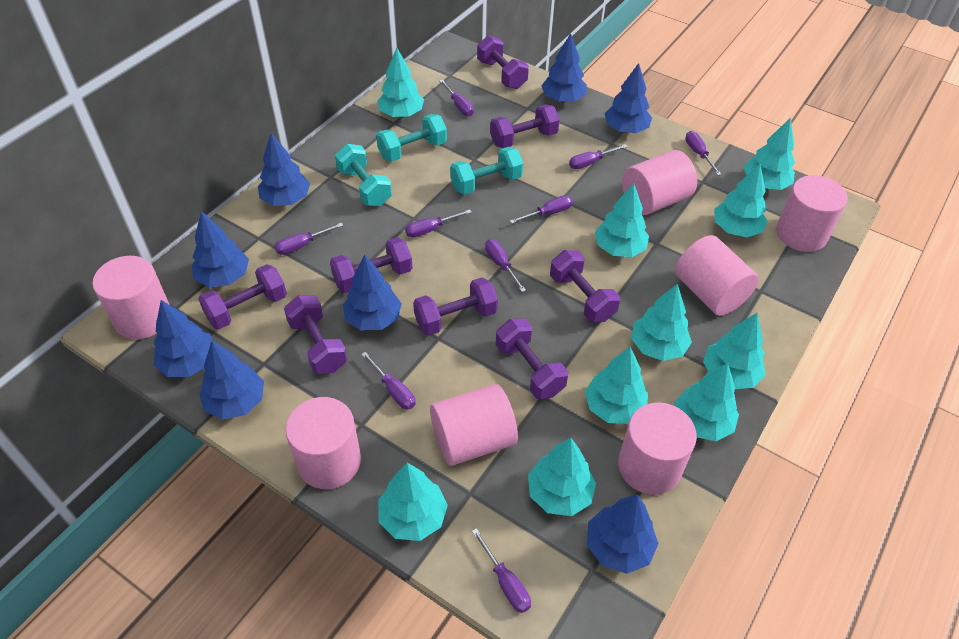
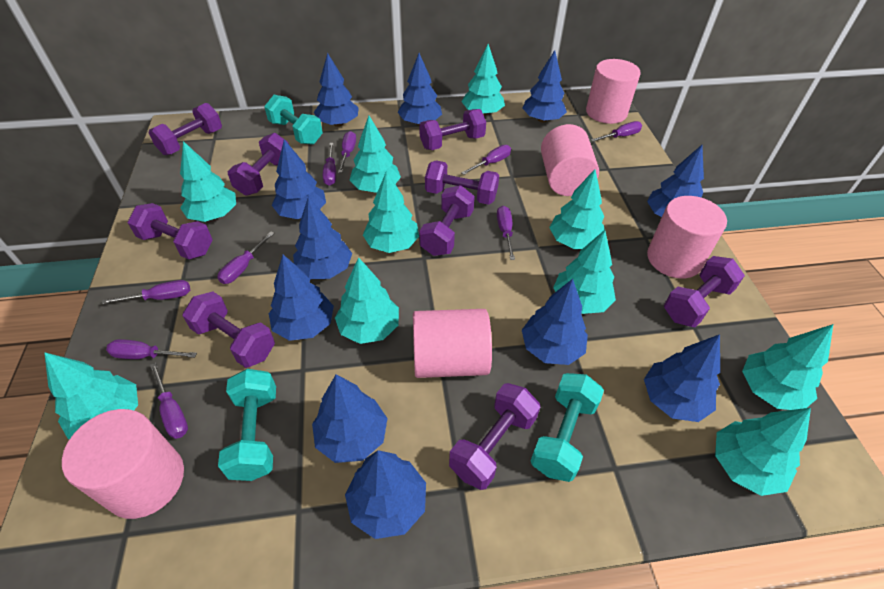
blue tree: [154,300,213,377] [191,211,249,287] [199,341,264,420] [258,133,310,206] [343,254,402,331] [541,33,587,102] [587,495,659,574] [605,63,652,133] = 8 -> [269,255,334,341] [272,139,326,219] [293,196,352,279] [312,375,388,463] [314,53,359,127] [345,450,426,539] [398,53,442,126] [522,279,588,365] [523,50,567,123] [644,334,720,422] [647,145,704,217] = 11
pink cylinder: [92,256,170,339] [285,397,361,489] [430,384,518,466] [618,403,697,495] [622,150,697,215] [675,235,759,316] [776,175,848,252] = 7 -> [62,409,184,519] [413,309,492,378] [541,124,599,196] [586,59,641,124] [647,196,727,278] = 5
purple dumbbell: [198,264,287,329] [284,295,347,374] [330,237,412,293] [413,277,498,336] [477,35,529,89] [490,104,560,148] [496,318,568,399] [550,250,620,322] = 8 -> [128,203,213,259] [148,103,222,155] [182,291,275,368] [227,133,289,196] [419,109,486,150] [419,185,475,256] [425,160,499,205] [449,383,540,490] [664,256,745,327] = 9

